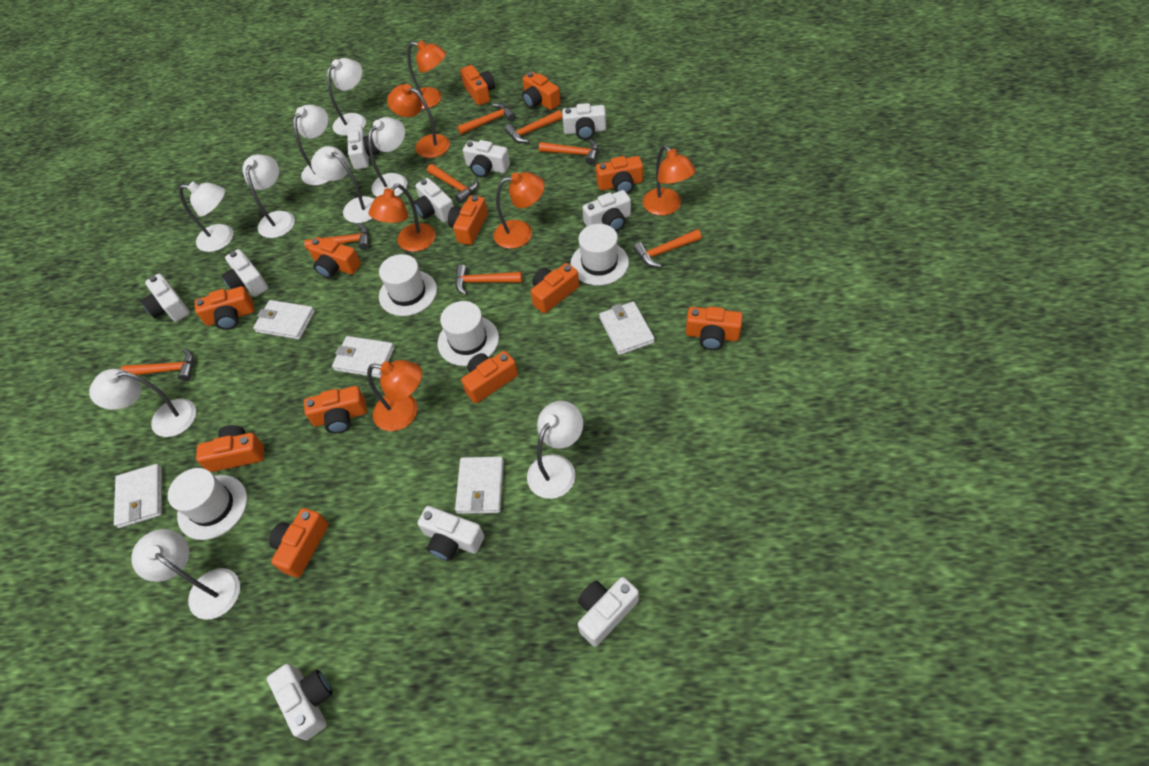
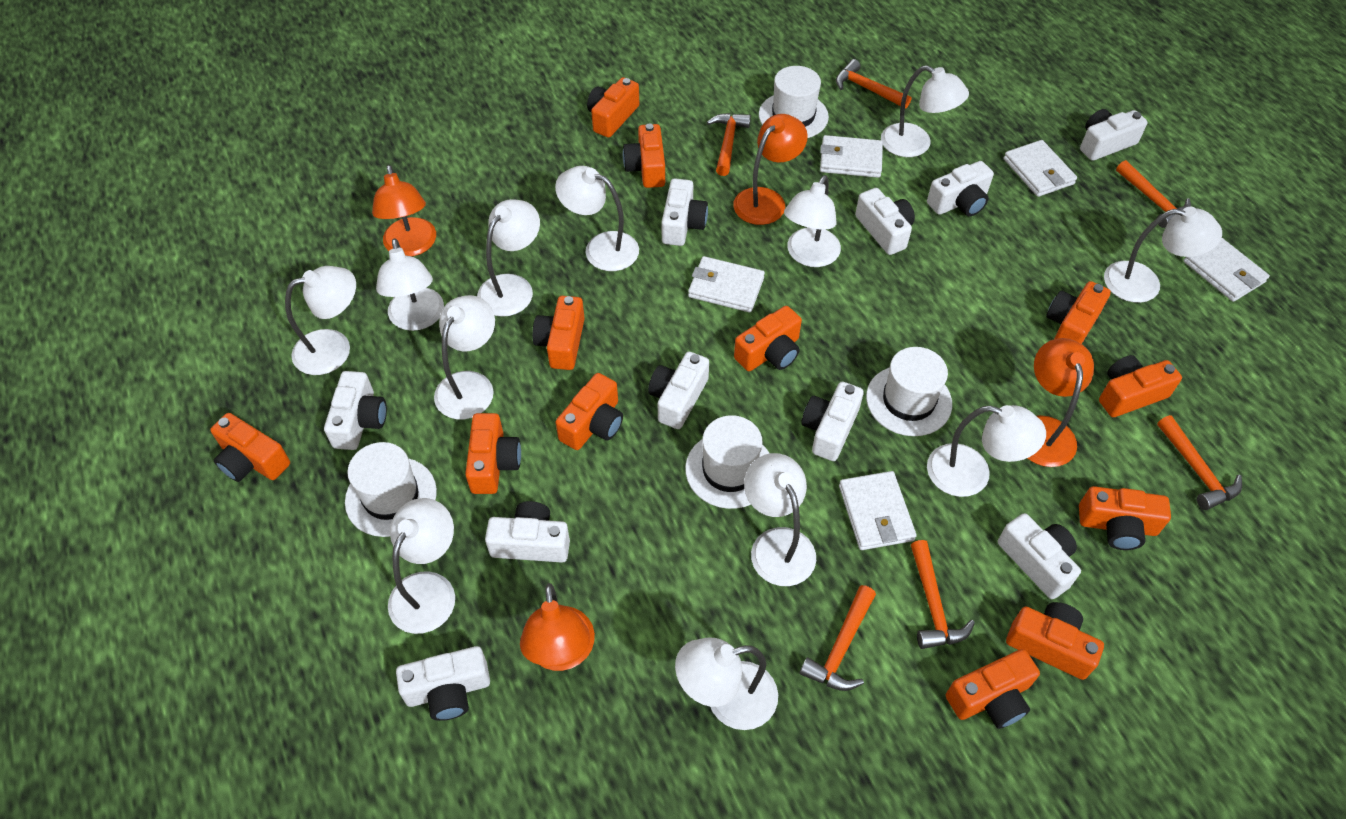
orange hammer: [121,348,194,381] [304,223,369,250] [427,164,478,203] [455,265,522,295] [457,103,515,135] [505,110,563,143] [539,139,598,165] [633,229,702,268] = 8 -> [707,113,751,176] [799,585,876,691] [836,59,911,109] [911,540,975,649] [1116,160,1191,228] [1157,415,1242,510] = 6
orange lamp: [367,360,422,431] [369,184,436,252] [387,84,450,158] [407,40,446,109] [494,172,545,249] [643,145,696,215] = 6 -> [372,165,436,256] [520,583,595,671] [733,114,808,225] [1027,338,1094,467] = 4
white lamp: [89,369,196,437] [131,529,240,620] [179,182,234,252] [243,154,295,238] [293,105,329,186] [311,146,374,223] [327,58,366,136] [368,117,407,197] [527,401,583,499] = 9 -> [285,266,356,375] [376,238,444,331] [388,498,455,634] [434,295,495,419] [477,199,540,317] [555,166,639,271] [675,637,778,730] [744,453,816,586] [784,175,841,267] [881,65,969,157] [927,405,1046,497] [1104,207,1222,303] = 12

